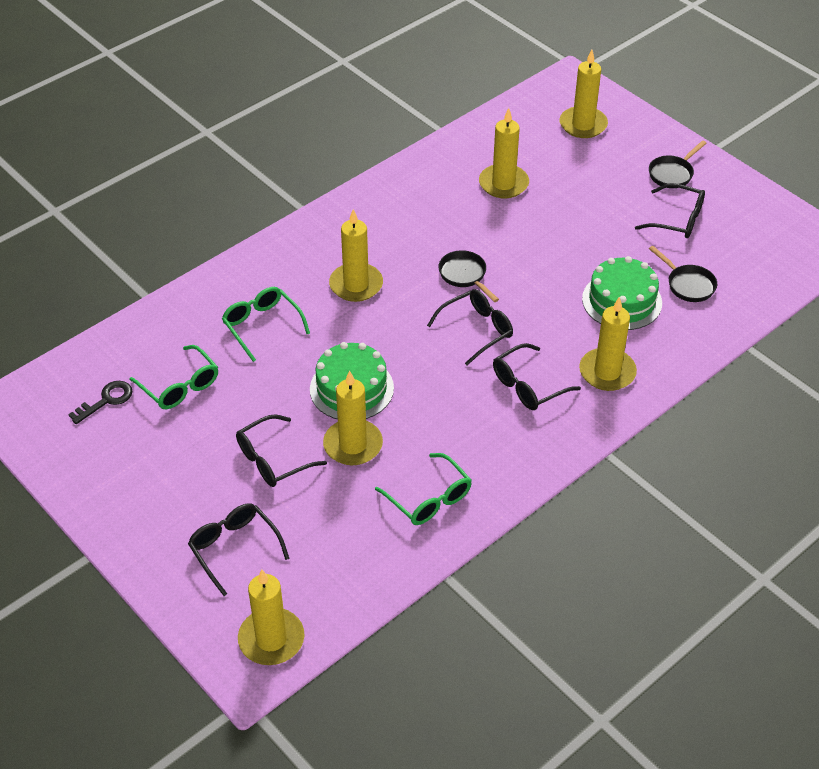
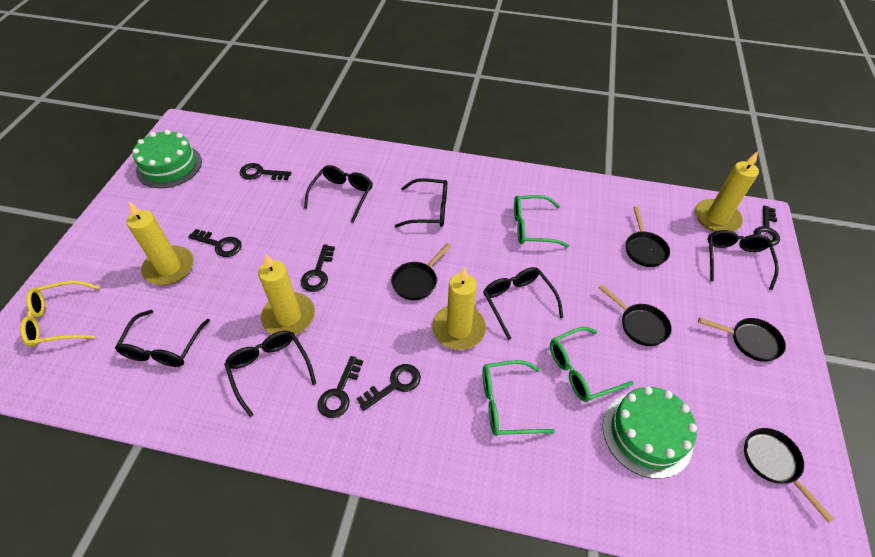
black glasses: [188,503,290,596] [236,414,327,487] [427,289,513,365] [493,343,581,410] [635,183,705,238] = 5 -> [115,310,210,367] [224,331,316,417] [304,165,373,223] [395,178,447,228] [483,267,563,340] [707,230,779,290] = 6
black key: [68,381,133,424] = 1 -> [188,229,242,257] [240,163,291,180] [301,244,335,292] [318,356,363,418] [357,364,421,411] [754,206,780,246] = 6
black pan: [438,250,499,302] [649,140,707,188] [649,246,717,302] = 3 -> [391,243,451,300] [598,285,671,346] [626,206,670,267] [698,318,786,362] [744,428,834,523] = 5
yellow candle: [238,570,304,665] [323,370,383,465] [329,209,383,302] [479,108,529,198] [560,50,608,138] [579,297,637,391] = 6 -> [127,202,194,285] [258,253,315,335] [432,267,486,350] [695,151,759,232] = 4
yellow glasses: none = 0 -> [20,280,100,347] = 1

